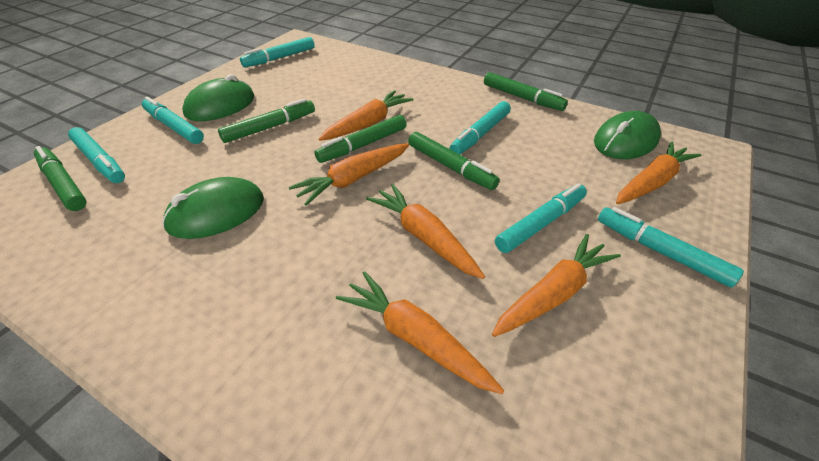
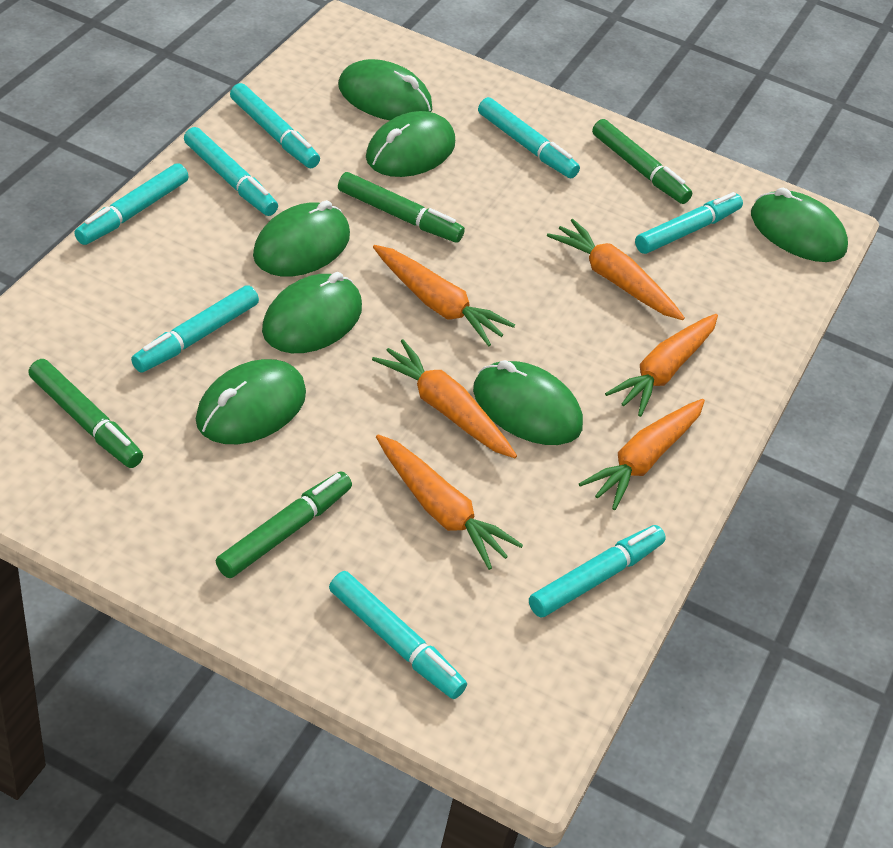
green marker: [34,146,87,211] [218,98,315,143] [314,115,407,163] [408,132,500,190] [484,72,568,111] = 5 -> [28,359,143,468] [216,471,352,578] [338,172,465,243] [592,119,692,204] = 4
green mouse: [162,177,264,239] [182,74,254,121] [594,111,661,159] = 3 -> [196,359,306,444] [253,200,350,276] [262,272,362,353] [338,59,432,120] [366,111,455,177] [473,360,583,445] [751,188,848,262] = 7
turquoise marker: [68,127,125,183] [142,97,204,144] [240,37,315,67] [450,101,511,155] [495,183,587,253] [598,207,744,287] = 6 -> [74,163,189,245] [131,285,259,372] [184,127,278,216] [230,83,320,168] [329,571,467,699] [478,97,580,178] [529,525,666,618] [635,192,743,254] = 8

